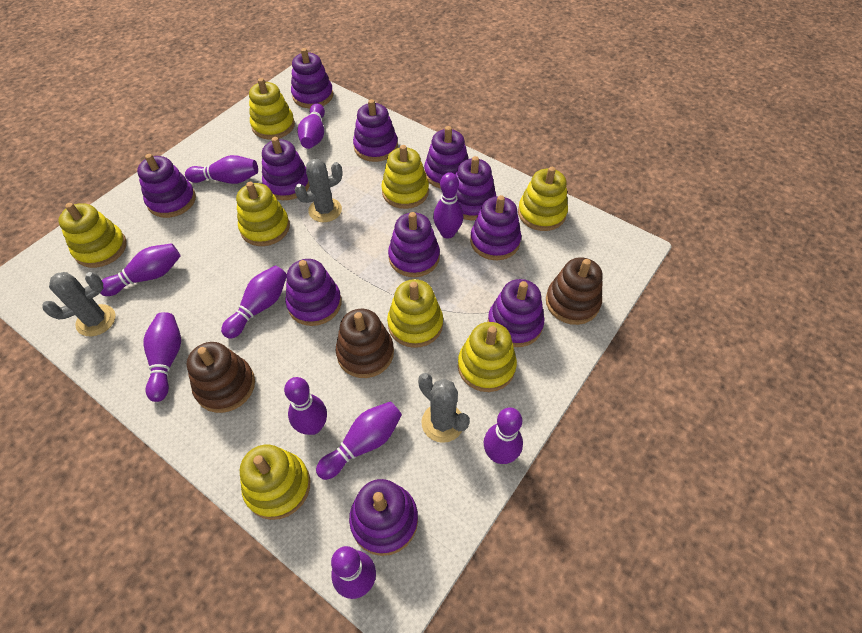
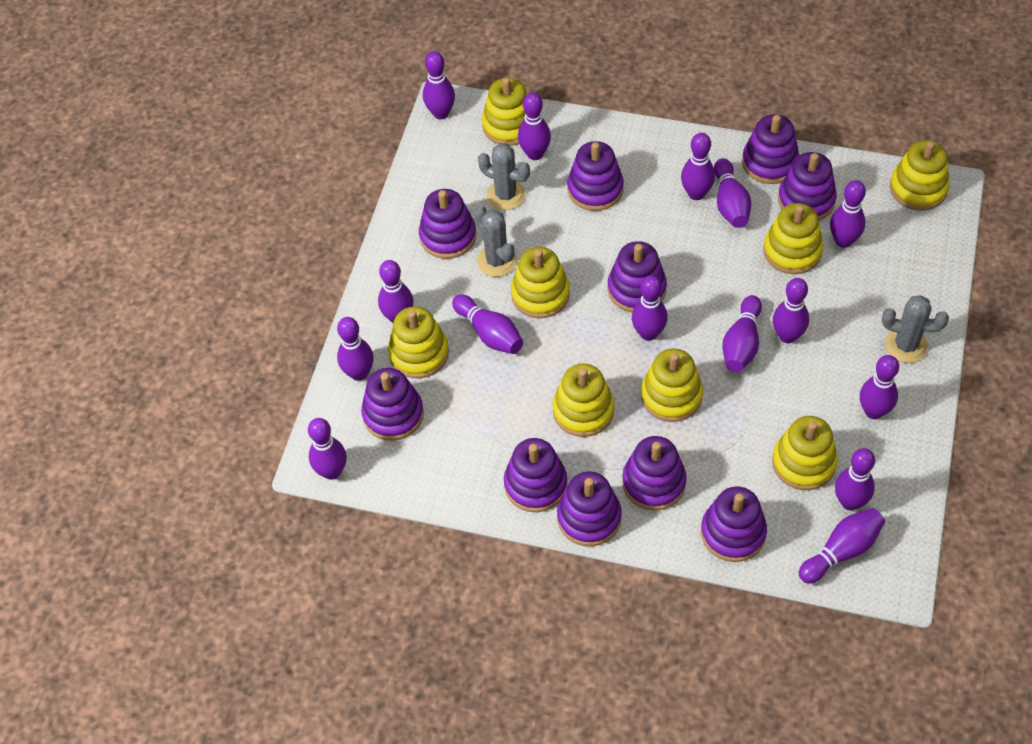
brown stacking toy: [187,342,255,413] [336,309,394,378] [546,257,603,325] = 3 -> none = 0
purple bowling pin: [100,243,181,296] [144,312,181,402] [185,155,258,184] [221,266,287,339] [284,377,327,435] [298,103,325,149] [316,401,402,480] [331,546,376,599] [433,172,463,239] [484,407,523,464] = 10 -> [308,418,346,480] [337,317,374,381] [378,260,414,323] [423,51,455,119] [452,294,523,354] [518,92,551,160] [632,275,668,341] [681,133,715,200] [714,158,751,228] [722,295,762,372] [773,278,809,343] [799,508,885,584] [830,180,866,248] [835,448,875,510] [860,355,899,419] = 15
purple stacking toy: [137,154,196,218] [262,137,310,200] [286,259,342,326] [291,48,333,108] [349,479,418,556] [353,99,398,162] [388,212,440,277] [424,126,469,189] [456,156,496,221] [470,195,521,260] [488,279,544,347] = 11 -> [361,368,424,441] [419,189,476,259] [504,438,567,512] [557,471,622,546] [567,141,624,211] [608,241,667,312] [622,436,687,511] [701,486,767,562] [742,114,799,184] [778,152,837,221] = 10

